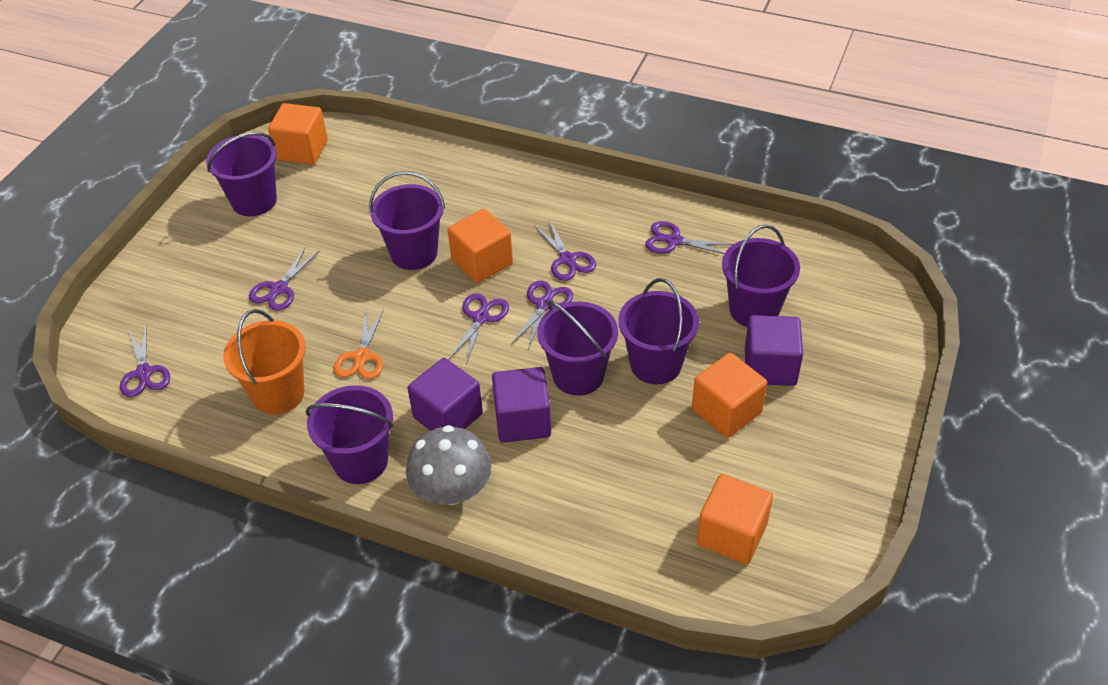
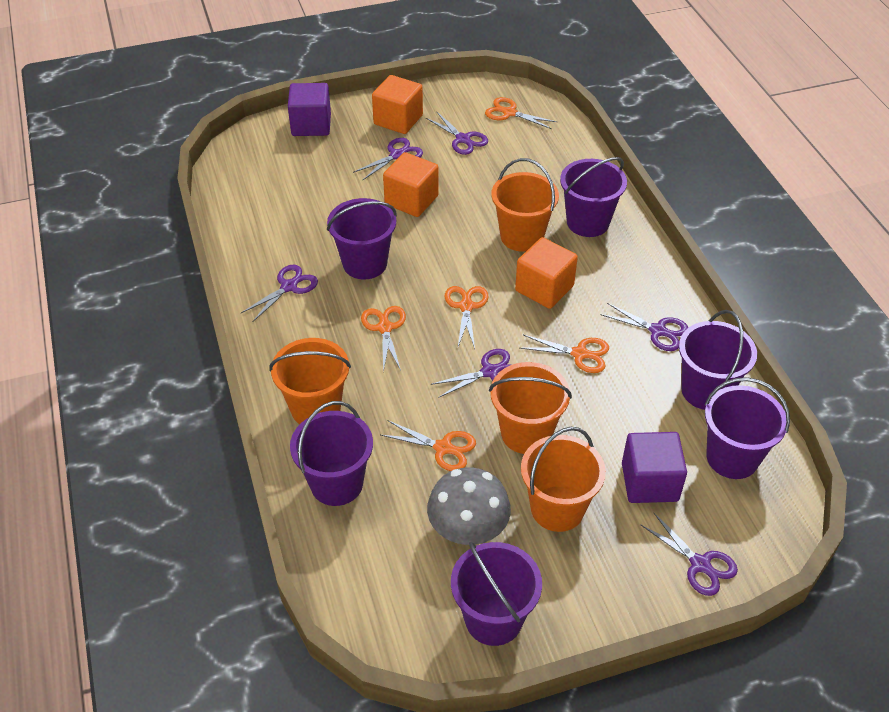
orange bucket: [223,309,306,415] = 1 -> [269,338,351,424] [489,362,572,454] [491,158,559,252] [521,427,606,532] = 4
orange cube: [268,103,328,165] [448,209,513,283] [692,353,767,438] [697,474,773,565] = 4 -> [372,75,423,134] [383,152,439,217] [515,237,578,309] = 3
orange scissors: [334,308,384,379] = 1 -> [361,306,406,372] [381,421,476,471] [444,286,489,349] [485,97,557,129] [520,335,609,373] = 5
purple cube: [408,358,483,431] [492,367,551,443] [745,315,803,386] = 3 -> [288,83,331,136] [622,432,687,503] = 2

